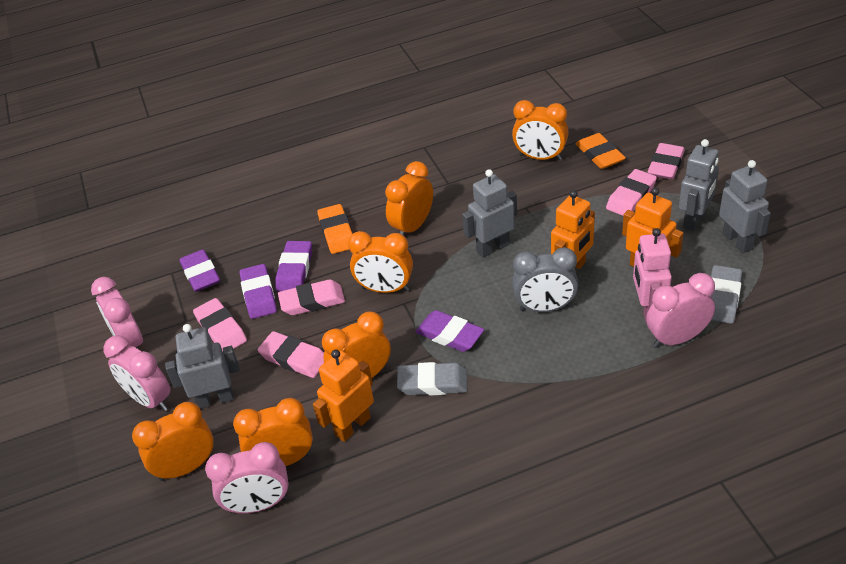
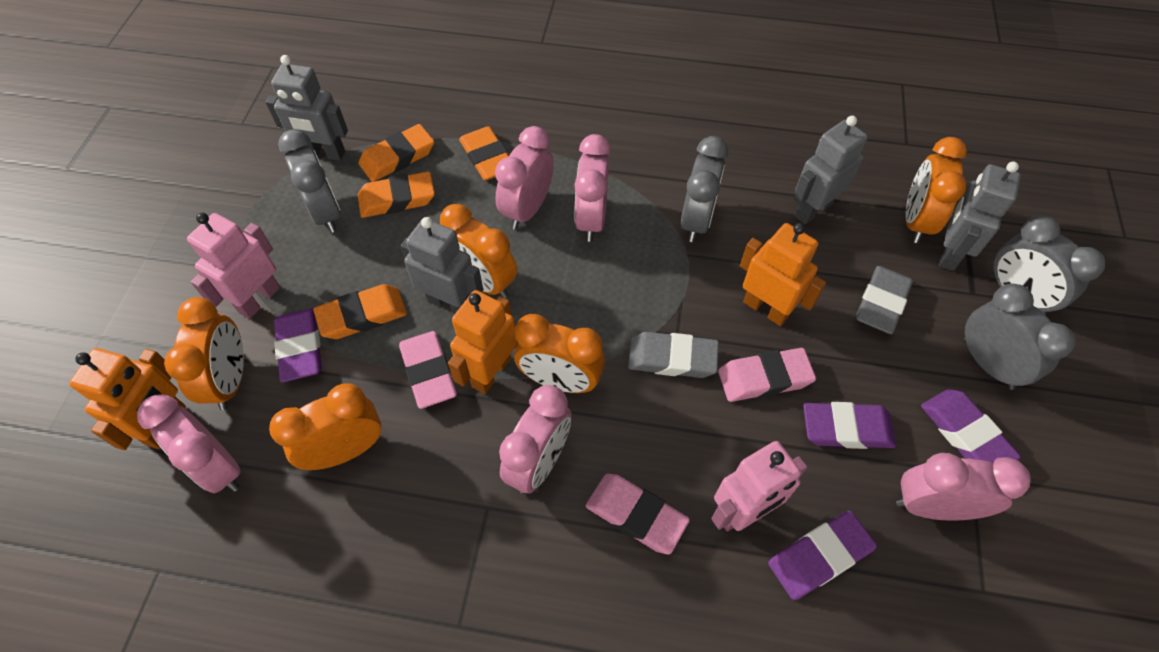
grey clock: [512,247,578,312] = 1 -> [278,129,341,233] [681,136,728,242] [963,284,1076,390] [990,215,1105,315] = 4
orange clock: [132,402,214,481] [233,398,313,466] [322,312,391,378] [348,231,413,293] [385,161,433,236] [512,100,569,160] = 6 -> [164,297,244,410] [269,383,382,470] [440,204,517,298] [514,314,605,393] [906,137,967,243] = 5
orange eraser: [317,204,353,254] [576,133,626,169] = 2 -> [313,284,407,339] [358,171,435,218] [359,124,434,182] [459,126,509,181] = 4
pink clock: [91,277,143,349] [103,335,170,411] [205,442,289,513] [646,273,715,348] = 4 -> [137,394,241,494] [495,126,554,230] [499,385,572,494] [574,134,611,242] [896,453,1031,521] = 5
pink eraser: [193,298,247,351] [258,331,324,378] [278,279,345,315] [606,169,657,216] [647,143,685,180] = 5 -> [399,331,457,409] [586,474,690,555] [718,348,816,402] = 3
pink robot: [633,228,672,321] = 1 -> [187,213,280,319] [711,441,808,531] = 2

